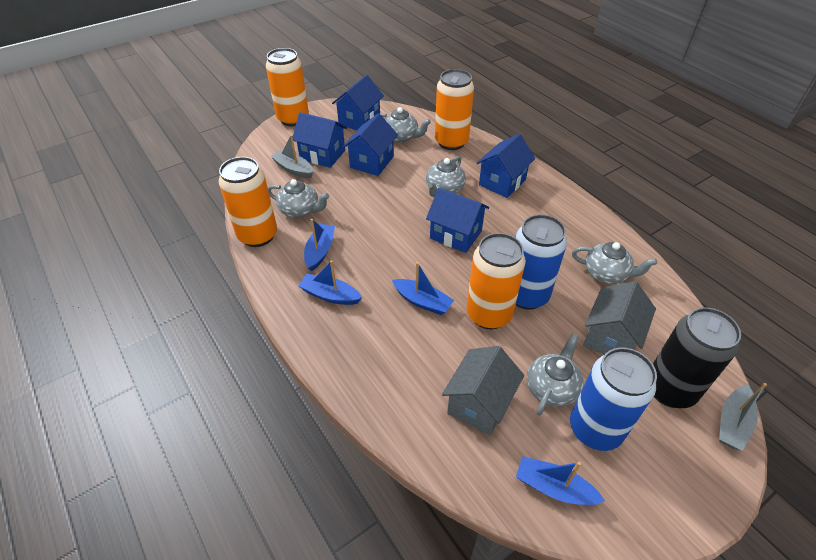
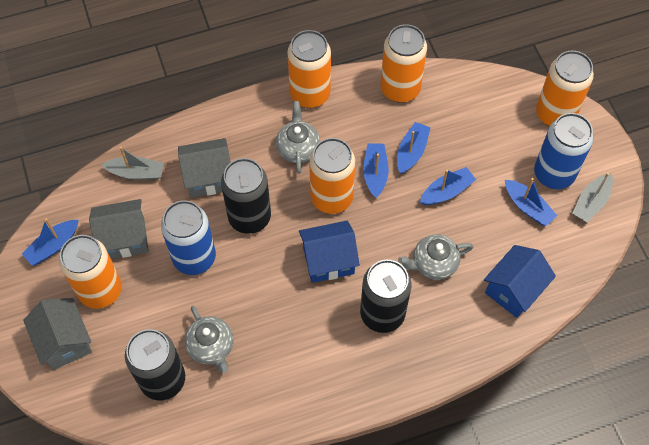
black can: [653,307,741,408] = 1 -> [125,329,185,401] [221,158,271,234] [360,260,412,333] = 3
blue boat: [299,260,362,305] [304,219,335,271] [392,262,454,315] [516,456,605,505] = 4 -> [22,218,79,266] [363,143,389,198] [397,122,431,174] [420,167,476,205] [505,178,557,226] = 5
blue house: [293,112,347,168] [332,75,384,130] [343,113,398,176] [426,188,489,253] [477,134,535,198] = 5 -> [299,221,360,283] [484,245,556,318] = 2
grey house: [442,346,524,435] [583,281,656,355] = 2 -> [23,298,92,370] [89,199,149,259] [178,138,231,198] = 3
grey teapot: [268,179,329,218] [380,107,431,143] [426,156,466,197] [527,333,584,416] [572,242,657,284] = 5 -> [184,306,234,373] [276,101,320,174] [398,234,473,280] = 3
orange can: [219,157,277,247] [266,48,309,126] [435,69,474,150] [467,233,526,329] = 4 -> [59,235,122,309] [287,30,331,108] [309,138,355,214] [380,24,427,103] [536,51,594,127] = 5

